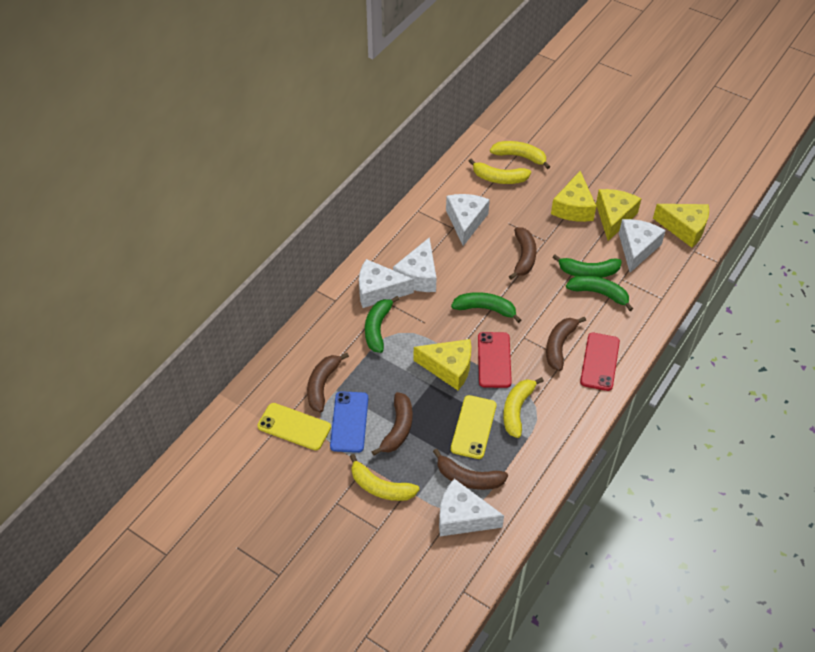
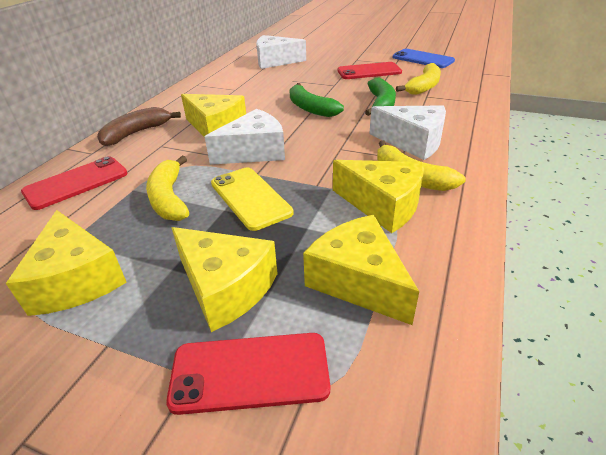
brown banana: [307,353,349,413] [371,392,412,456] [433,448,508,490] [509,227,537,280] [546,317,586,371] = 5 -> [97,107,181,146] = 1
green banana: [365,296,399,353] [451,292,521,323] [552,255,622,278] [566,276,633,311] = 4 -> [289,83,344,117] [365,78,396,116] = 2
red phone: [478,332,512,388] [580,333,620,391] = 2 -> [21,156,127,210] [166,333,330,415] [337,62,402,79] = 3
white cheese: [359,259,414,308] [393,237,436,292] [439,479,504,536] [446,194,490,246] [619,219,666,273] = 5 -> [204,109,285,165] [256,35,306,69] [369,105,446,160] = 3
yellow banana: [350,454,420,501] [469,159,531,184] [490,141,550,169] [503,377,544,438] = 4 -> [146,156,189,221] [377,140,466,191] [396,63,441,95] = 3
yellow cheese: [414,339,471,390] [551,171,596,222] [596,189,641,241] [653,204,709,248] = 4 -> [6,210,127,316] [171,227,278,332] [181,94,246,138] [303,215,419,325] [333,160,424,233] = 5
yellow phone: [257,403,331,450] [451,395,496,459] = 2 -> [211,168,294,231] = 1

